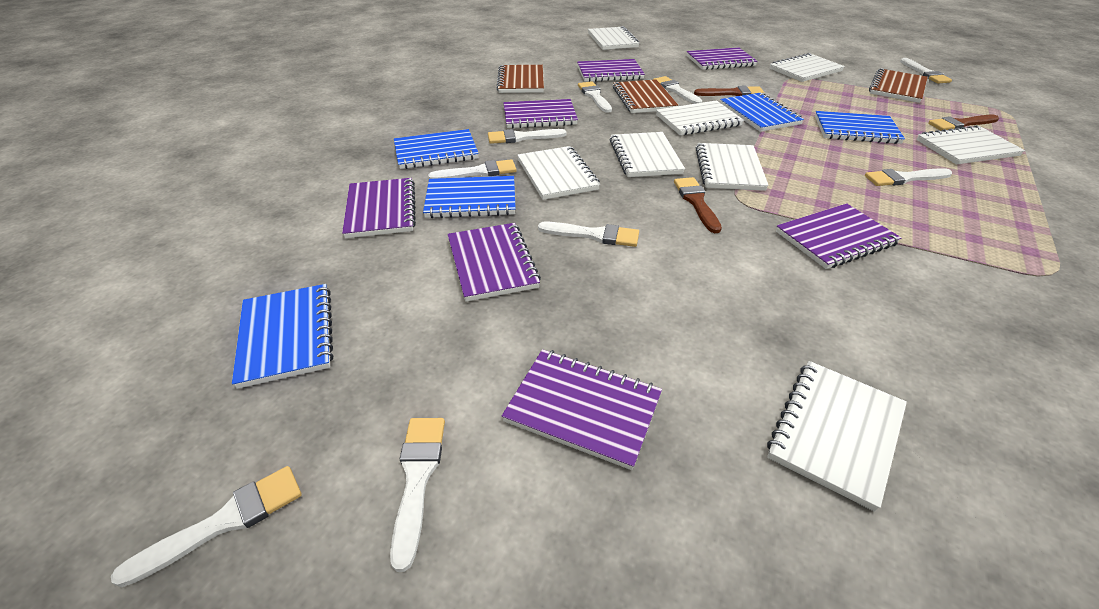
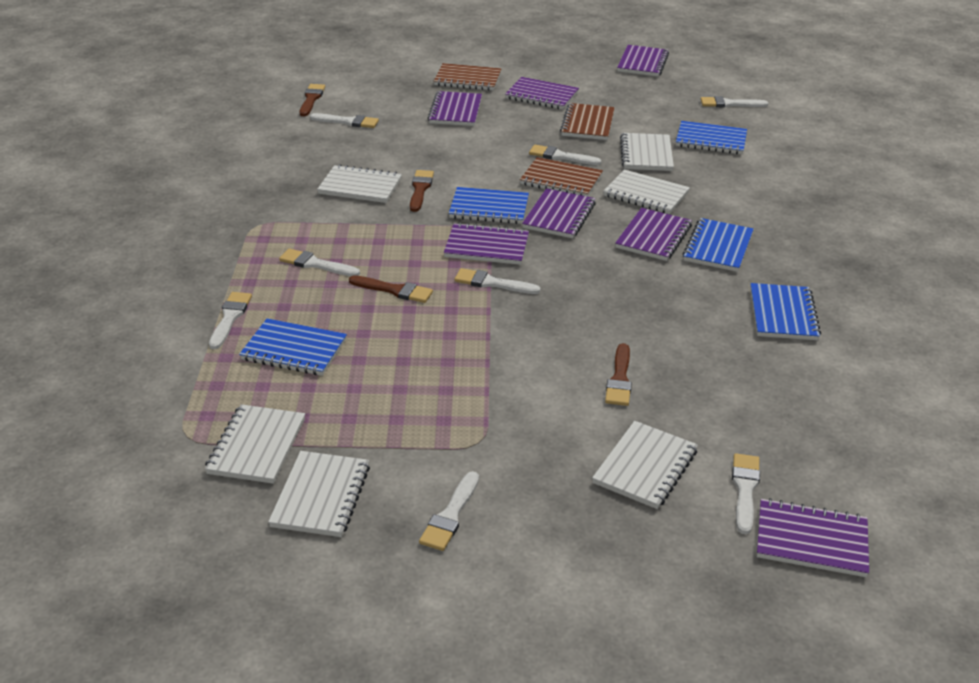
brown brush: [674,177,722,233] [694,86,765,96] [928,115,999,131] = 3 -> [300,84,325,116] [349,275,433,303] [410,170,434,212] [605,343,632,406] = 4
white brush: [111,466,302,587] [390,418,445,572] [428,159,517,179] [488,129,566,144] [538,222,639,247] [578,81,612,113] [653,76,702,104] [865,168,952,186] [900,58,952,83] = 9 -> [209,292,252,349] [279,249,360,276] [310,113,379,128] [419,471,479,551] [454,268,541,294] [529,145,602,165] [701,96,768,108] [732,453,760,534] = 8
white notebook: [517,146,600,200] [588,26,639,50] [610,132,685,177] [656,100,744,135] [696,143,769,191] [767,361,907,512] [770,53,845,82] [916,125,1025,165] = 8 -> [205,404,305,484] [268,451,370,537] [317,164,402,203] [592,421,698,509] [603,169,690,214] [620,133,674,171] = 6

